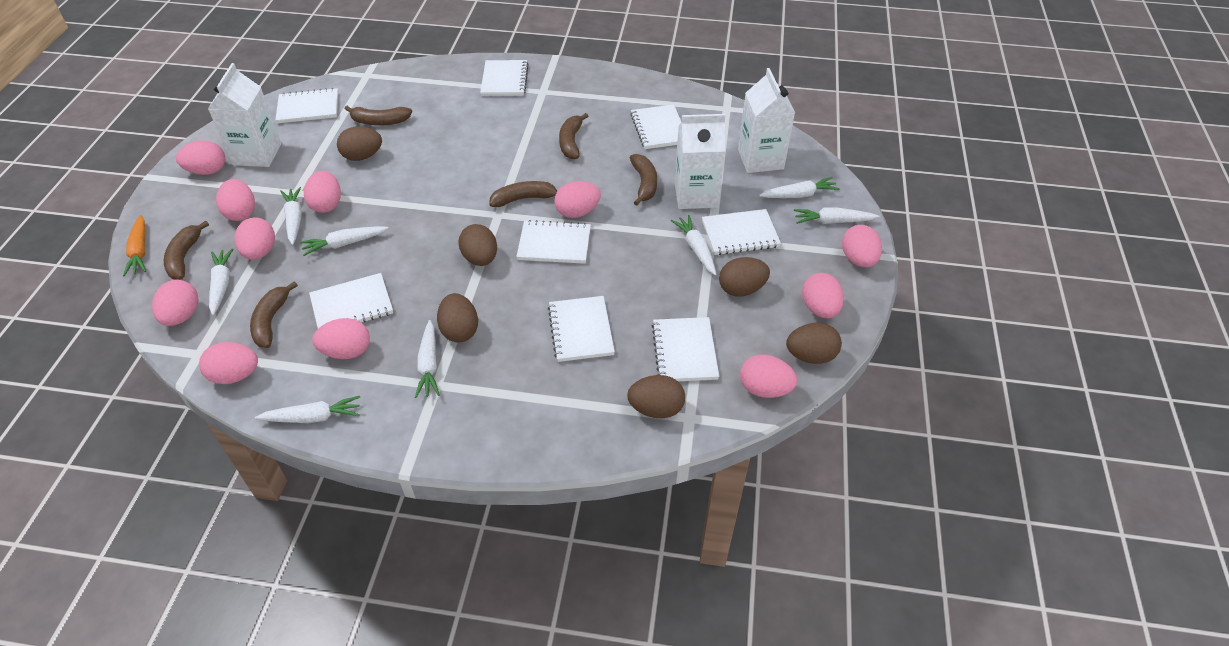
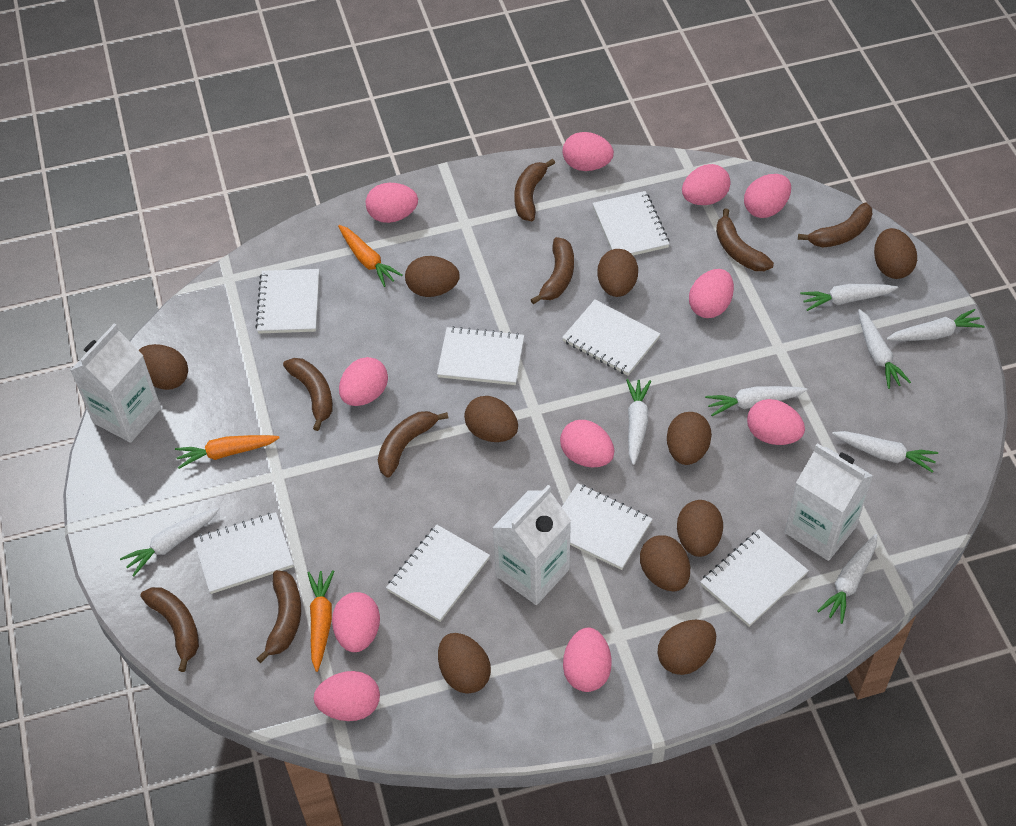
brown banana: [164,221,209,280] [250,281,298,348] [345,106,412,126] [489,181,557,207] [559,113,588,159] [630,154,657,206] = 6 -> [141,587,199,672] [256,570,301,663] [283,358,333,431] [378,411,448,478] [514,159,555,221] [531,237,574,304] [716,209,774,271] [798,203,872,247] = 8
brown egg: [337,126,382,161] [437,293,478,342] [458,224,497,266] [627,375,685,418] [719,257,770,297] [786,323,842,364] = 6 -> [139,344,188,390] [405,256,460,297] [438,633,491,694] [464,396,518,442] [597,249,638,297] [640,535,690,592] [658,620,716,675] [667,412,712,465] [677,500,723,557] [874,228,917,279] = 10
orange carrot: [123,215,146,277] = 1 -> [175,435,280,469] [307,570,334,672] [338,225,403,287] = 3

